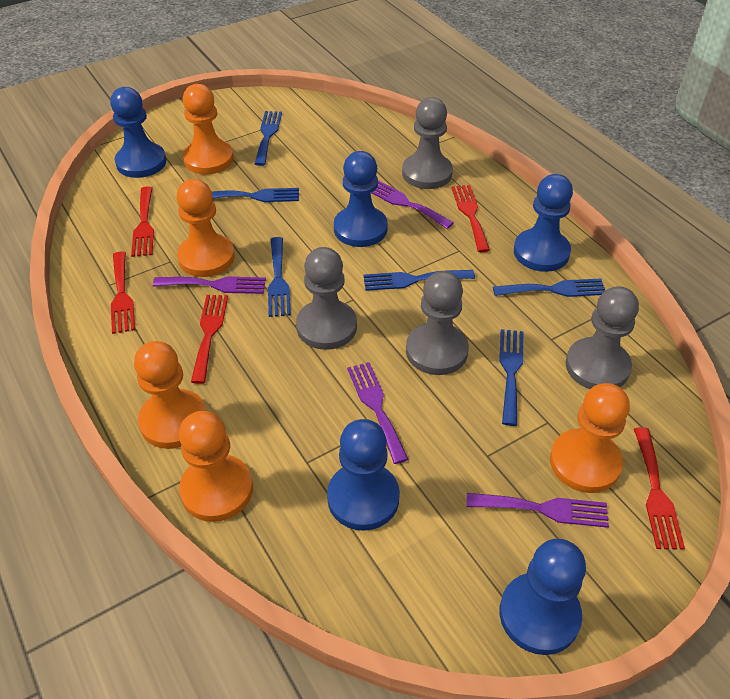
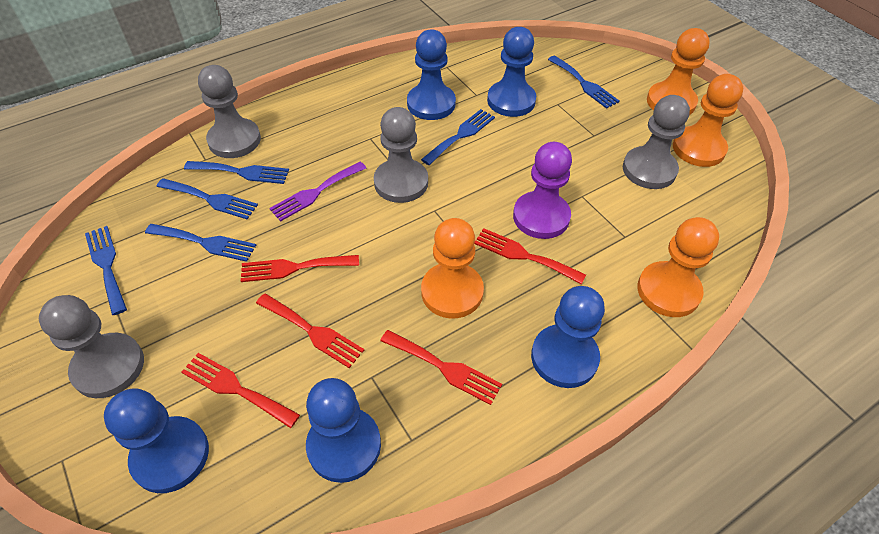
orange pawn: [134,341,206,449] [177,179,235,277] [179,411,253,522] [183,84,234,174] [550,383,630,493] = 5 -> [421,218,484,319] [637,217,719,317] [647,28,710,115] [673,74,743,167] = 4
purple fork: [153,276,266,294] [347,362,409,464] [371,180,454,229] [466,493,609,528] = 4 -> [269,162,366,222] = 1
purple pawn: none = 0 -> [513,142,572,239] = 1

